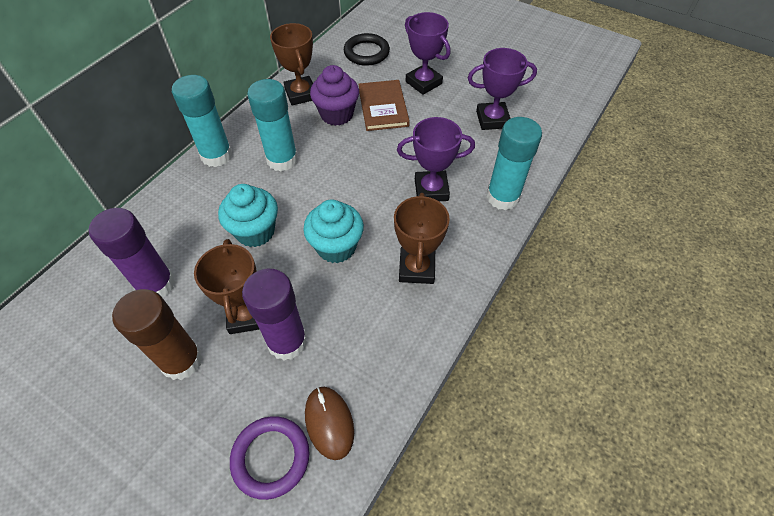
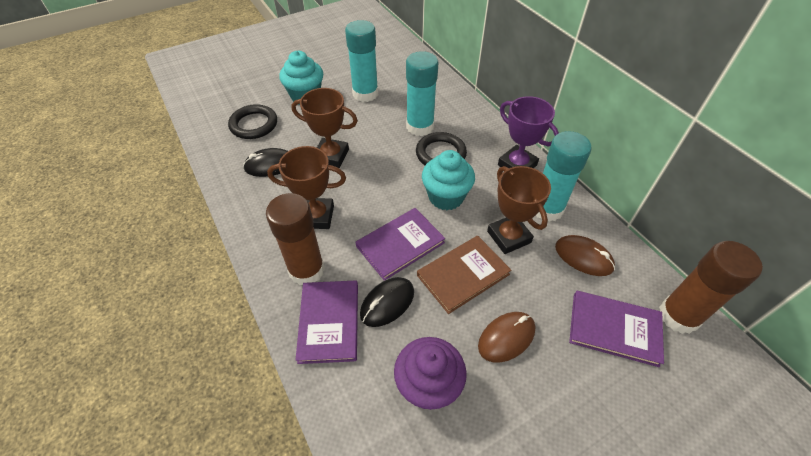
black mouse: none = 0 -> [243,148,288,177] [360,277,414,327] = 2
black ring: [344,33,390,66] = 1 -> [228,104,277,139] [416,132,467,165] = 2
brown glue stick: [112,289,203,380] = 1 -> [266,193,325,285] [659,241,763,334] = 2
brown mouse: [305,387,354,460] = 1 -> [478,312,536,363] [555,235,615,276] = 2
purple book: none = 0 -> [296,280,358,364] [356,208,445,281] [569,291,664,367] = 3
purple glue stick: [89,208,175,298] [242,269,307,361] = 2 -> none = 0
purple ring: [230,416,310,500] = 1 -> none = 0
purple trophy: [397,117,475,201] [405,12,450,95] [468,48,537,130] = 3 -> [498,96,559,168] = 1

